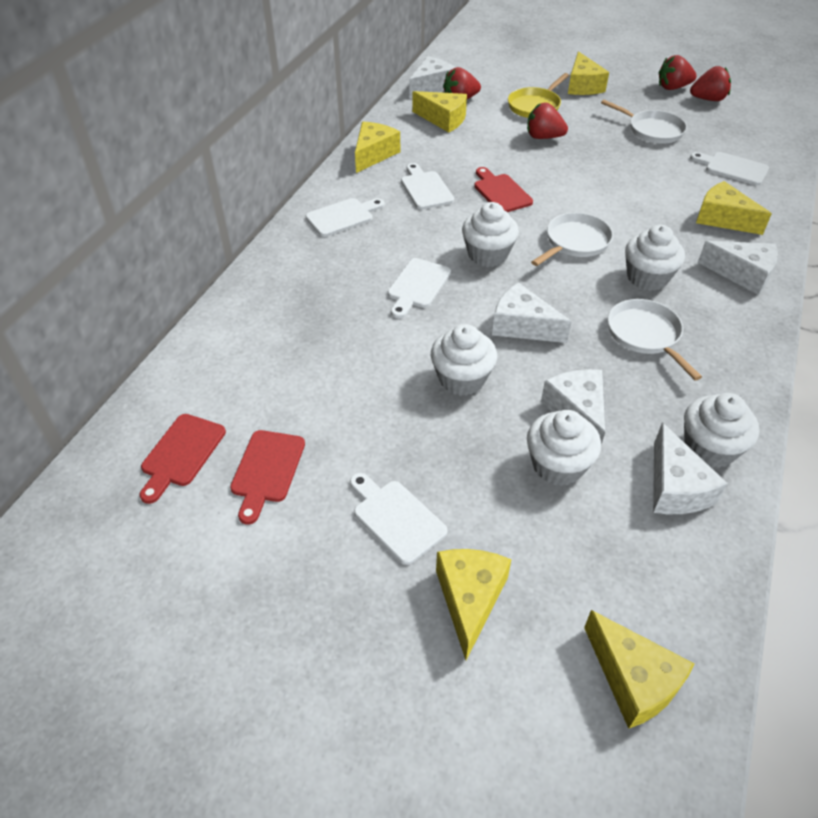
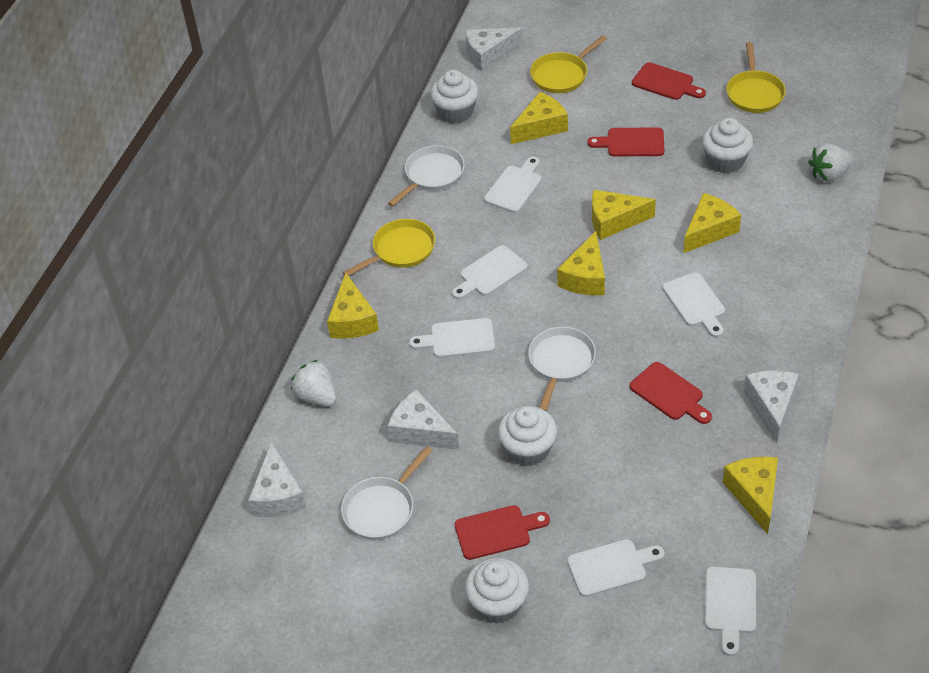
red cutting board: [140,414,226,504] [230,430,305,524] [474,167,533,212] = 3 -> [455,505,550,560] [587,127,664,156] [630,362,712,424] [632,62,706,100] = 4
red strawberry: [443,67,481,99] [527,103,568,139] [659,55,697,90] [690,66,731,101] = 4 -> none = 0
white cheese: [410,56,456,99] [492,282,572,343] [541,369,605,445] [653,423,728,514] [698,241,778,295] = 5 -> [248,442,306,517] [388,389,459,450] [465,27,523,72] [744,370,799,443] = 4
white cupcake: [431,324,497,396] [462,202,519,267] [527,410,601,486] [625,224,685,291] [684,393,759,468] = 5 -> [430,70,479,124] [465,558,529,624] [498,406,557,466] [702,118,753,173] = 4
white cutting board: [305,198,385,237] [350,473,448,565] [388,258,451,318] [401,163,454,210] [690,152,769,186] = 5 -> [409,318,495,358] [452,245,528,299] [484,157,542,213] [567,539,665,597] [662,272,725,337] [705,566,756,656] = 6
white strawberry: none = 0 -> [291,360,336,406] [808,143,853,182] = 2
yellow pan: [508,73,569,118] = 1 -> [343,219,435,276] [530,35,607,93] [727,42,786,113] = 3

